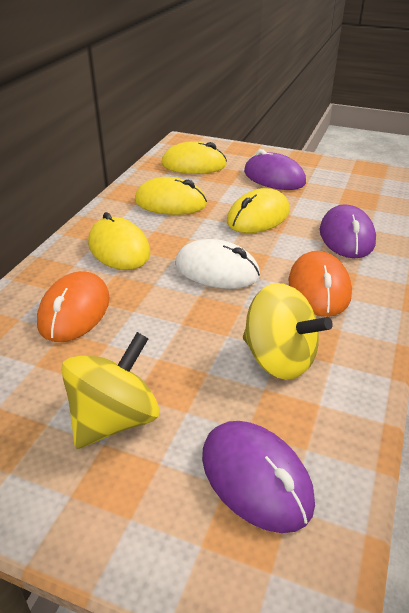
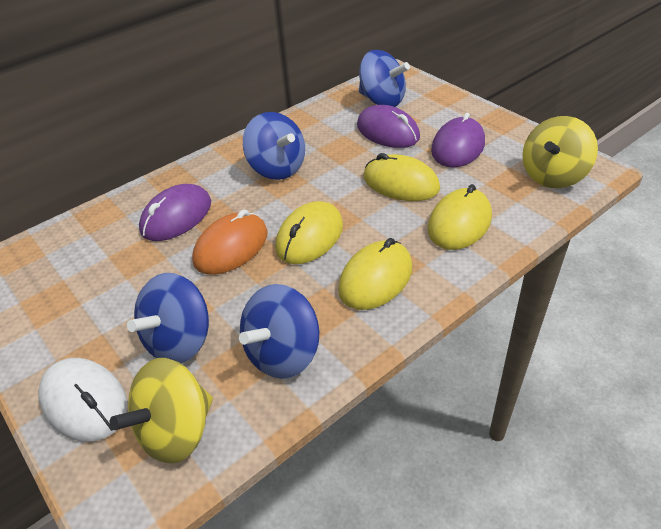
blue spinning top: none = 0 -> [127,273,209,363] [239,284,319,379] [243,112,305,180] [359,50,410,107] = 4
orange mouse: [37,271,110,342] [289,251,352,317] = 2 -> [192,209,268,275] = 1

